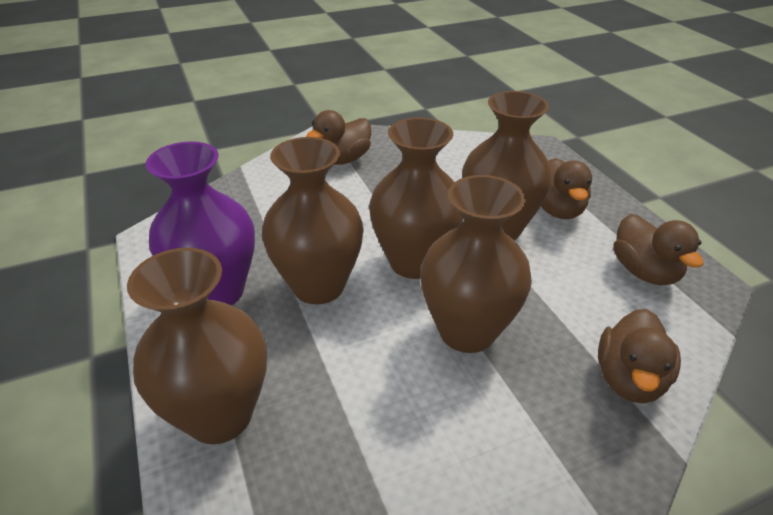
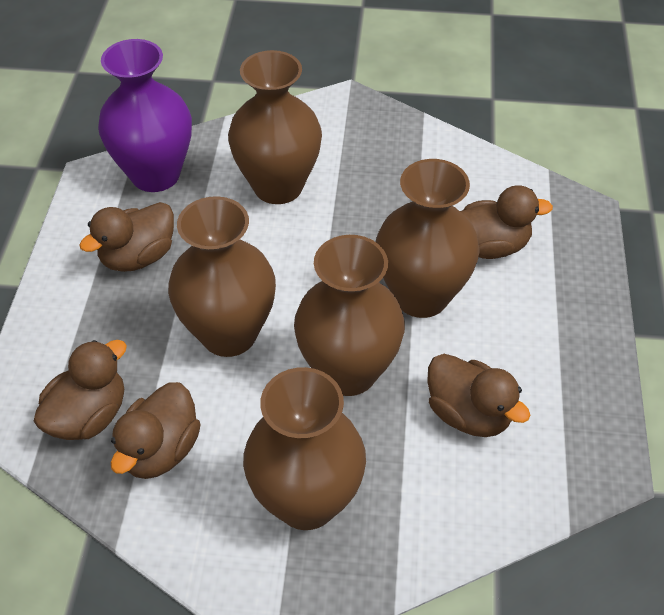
brown duck: [306,110,371,165] [541,158,592,219] [598,309,681,404] [614,214,704,285] = 4 -> [34,340,127,440] [79,202,174,272] [111,382,201,479] [427,354,530,437] [460,185,553,259] = 5

